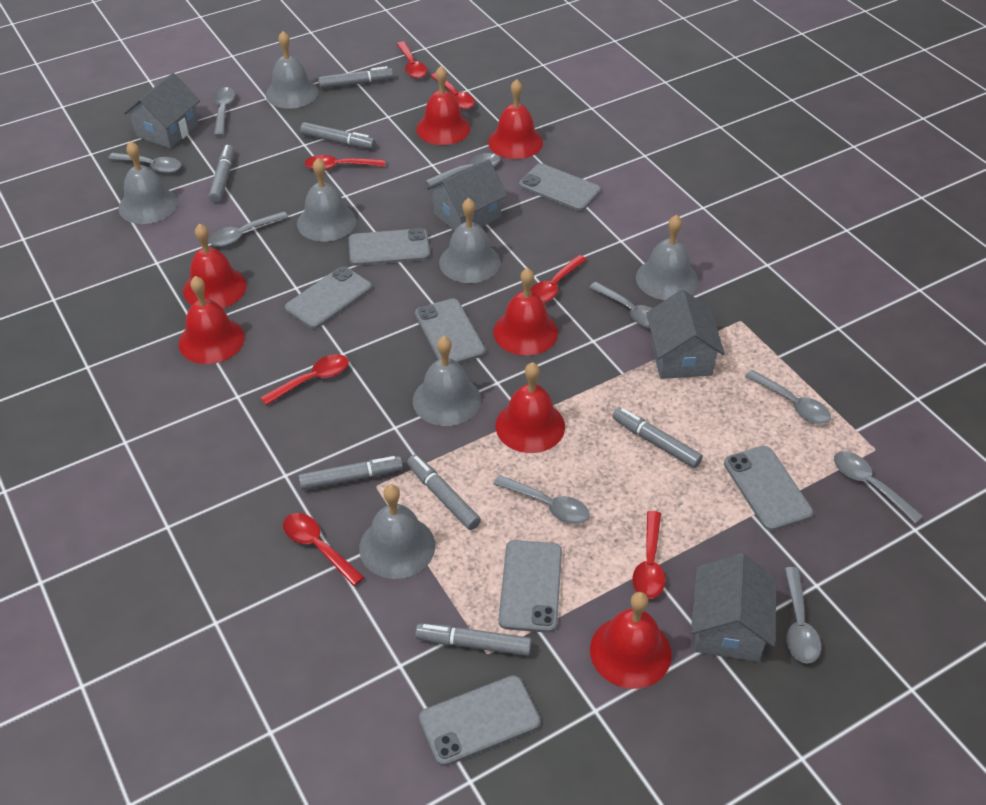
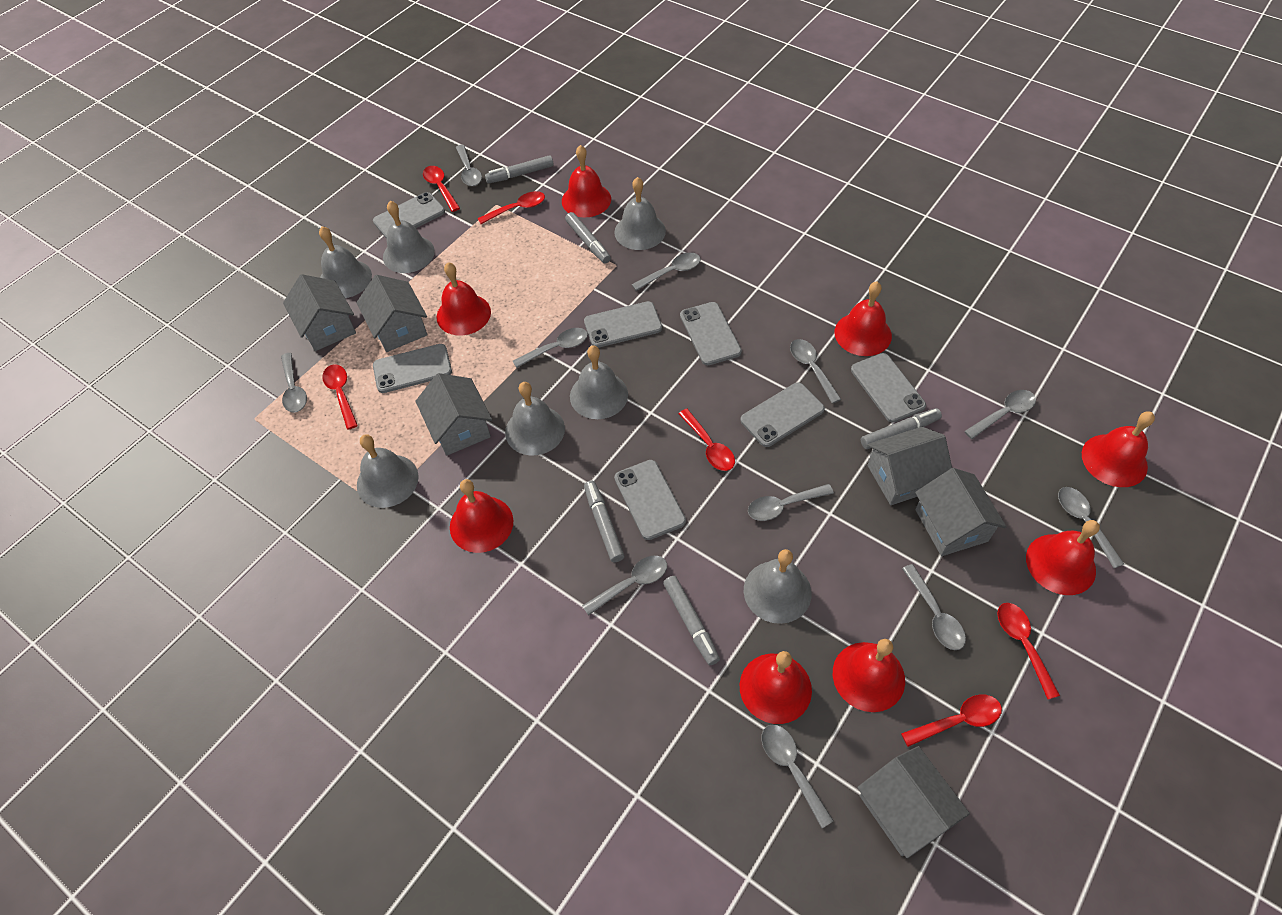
grey house: [124,73,200,149] [427,160,508,231] [646,290,725,379] [691,553,777,662] = 4 -> [283,274,356,351] [356,275,428,352] [415,373,492,456] [857,746,970,858] [867,427,952,505] [915,468,1006,556] = 6
grey marker: [209,145,234,203] [298,456,403,490] [300,122,375,149] [318,66,393,89] [407,454,481,530] [415,623,532,656] [612,407,703,468] = 7 -> [485,155,554,183] [565,212,611,264] [584,480,625,562] [663,576,720,665] [861,408,942,449] = 5
grey spoon: [108,153,182,173] [209,211,289,246] [213,87,235,136] [426,153,500,186] [493,475,590,524] [589,282,653,328] [745,370,831,424] [784,567,821,663] [834,451,923,523] = 9 -> [281,353,307,413] [456,145,482,186] [513,328,588,368] [582,556,667,616] [631,253,701,291] [748,484,834,521] [761,725,834,828] [790,339,841,404] [902,564,966,650] [964,390,1036,439] [1058,487,1124,568] = 11
red bell: [179,276,245,364] [183,224,247,308] [416,66,470,145] [488,79,543,159] [493,268,558,356] [496,362,565,453] [590,592,672,689] = 7 -> [437,262,491,335] [450,479,513,553] [562,145,611,217] [740,651,812,724] [833,639,905,712] [834,282,892,356] [1026,520,1100,595] [1082,411,1155,487] = 8
red spoon: [260,354,349,405] [283,513,364,586] [304,155,385,170] [397,41,427,79] [431,73,475,110] [530,255,587,303] [632,511,665,599] = 7 -> [322,364,358,430] [423,166,460,212] [478,191,545,224] [678,409,735,471] [901,695,1002,747] [997,603,1060,699] = 6

